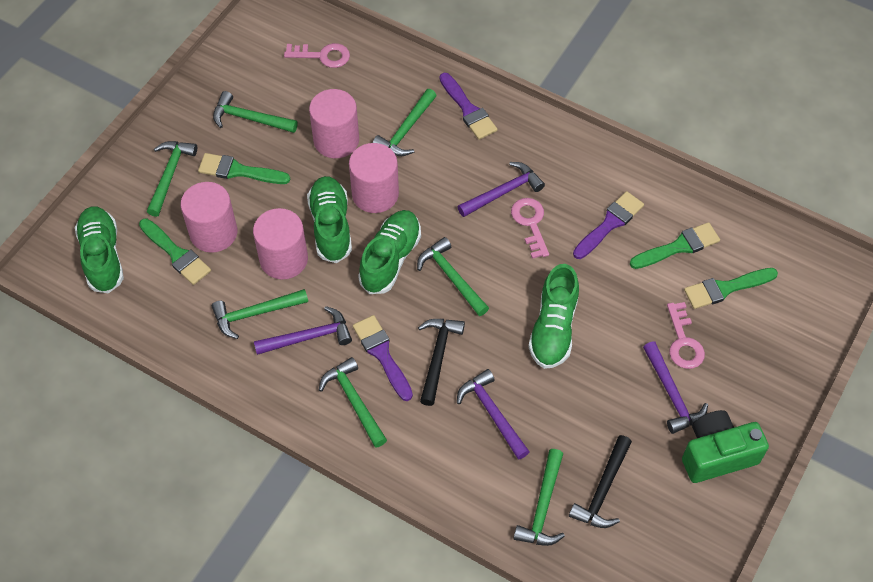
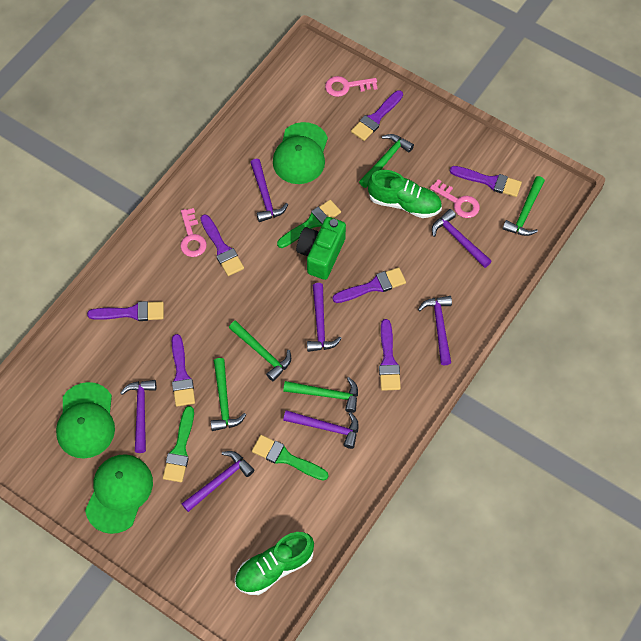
black hammer: [418,319,465,406] [569,435,632,528] = 2 -> none = 0
green brush: [139,218,211,285] [198,153,290,184] [630,222,720,269] [684,268,778,309] = 4 -> [163,406,194,482] [252,435,328,481] [277,200,341,248] = 3
green cap: none = 0 -> [56,382,115,458] [85,454,153,534] [273,122,328,184] = 3
green hammer: [147,141,197,217] [212,289,308,339] [213,91,298,133] [319,357,387,447] [373,89,437,156] [417,237,489,316] [513,449,565,546] = 7 -> [211,358,246,431] [229,320,291,381] [283,377,358,413] [359,134,414,188] [502,176,545,236] = 5
green shoe: [75,206,124,293] [307,176,352,263] [358,210,421,294] [528,264,579,369] = 4 -> [235,532,314,595] [368,170,442,218] = 2
pink cylinder: [181,182,237,253] [253,208,308,279] [309,89,359,158] [349,143,399,213] = 4 -> none = 0
purple brush: [353,315,413,401] [439,73,497,140] [573,191,644,259] = 3 -> [87,301,164,321] [172,334,195,407] [200,214,244,276] [332,267,406,303] [351,90,403,141] [379,319,401,391] [450,166,522,197] = 7
purple hammer: [254,306,352,355] [457,369,530,460] [458,162,545,217] [643,341,708,434] = 4 -> [120,380,156,453] [182,451,255,512] [250,159,288,222] [283,410,359,449] [307,283,342,352] [418,296,452,365] [432,209,491,268] = 7

